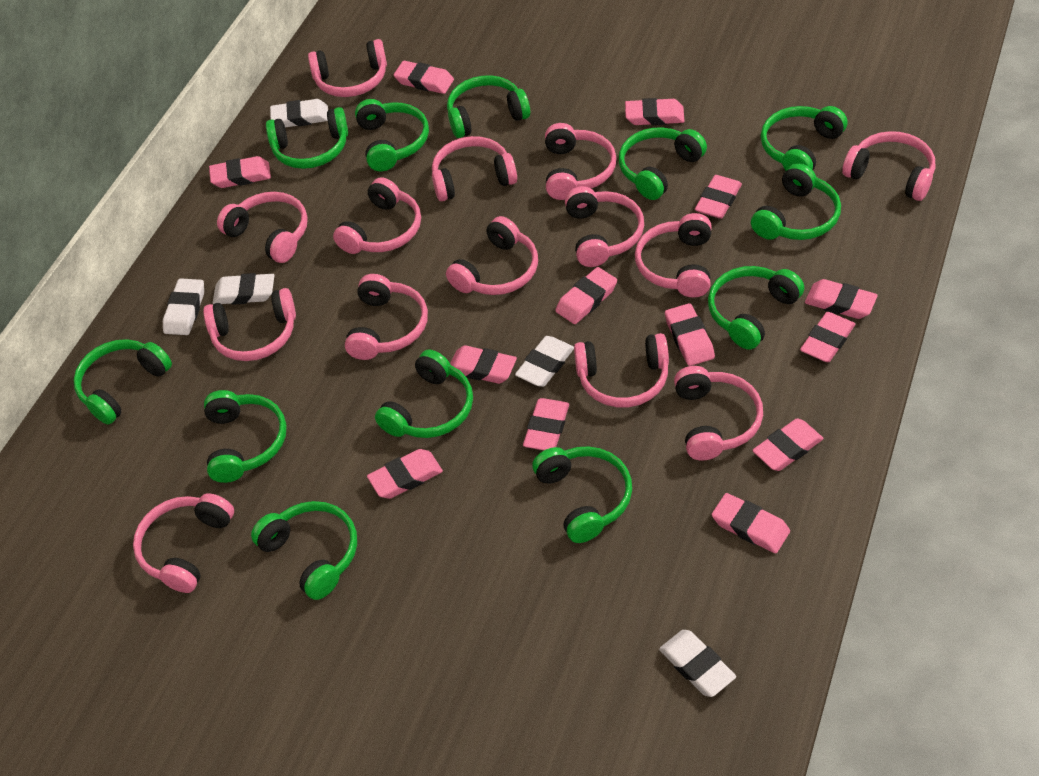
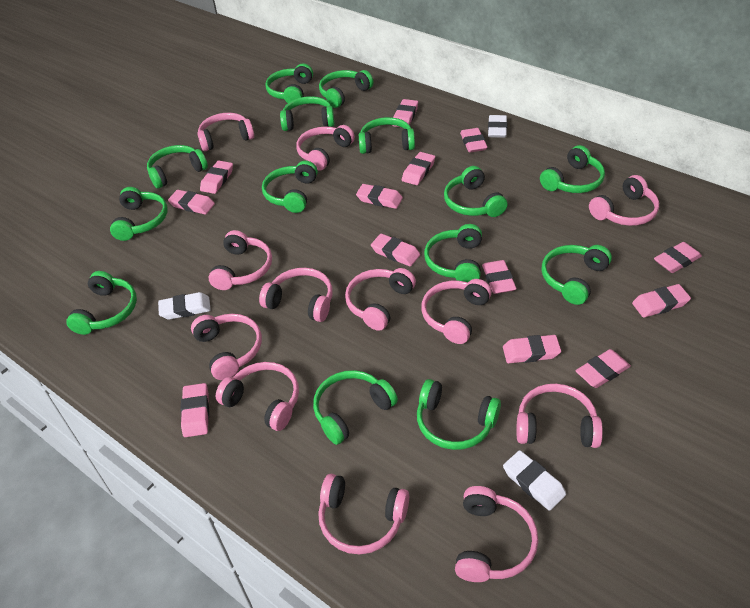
green headphones: [73,339,172,425] [204,390,287,483] [251,501,357,600] [266,107,348,169] [355,99,429,171] [375,350,473,438] [447,75,530,138] [532,446,632,543] [619,127,707,200] [708,266,804,350] [751,163,841,240] [761,106,847,170] = 12 -> [66,271,137,335] [110,187,168,241] [147,145,208,189] [262,161,318,213] [265,63,313,103] [280,96,335,131] [313,370,398,445] [319,70,374,108] [359,117,415,154] [417,379,501,450] [424,224,482,282] [444,166,508,217] [540,145,605,193] [541,245,612,305] = 14
pink headphones: [133,493,234,593] [203,288,296,361] [217,192,308,263] [308,39,387,97] [333,177,421,254] [345,274,428,360] [432,136,517,201] [446,216,538,295] [545,123,617,200] [565,186,644,267] [574,333,669,407] [635,213,712,298] [674,366,763,460] [842,131,935,201] = 14 -> [191,314,262,380] [197,113,254,151] [208,230,272,290] [216,362,299,431] [259,268,333,322] [296,125,355,171] [318,474,409,554] [345,268,416,331] [421,279,492,344] [455,486,538,582] [516,384,603,448] [589,175,659,226] = 12
white eraser: [163,278,204,335] [213,273,274,305] [270,99,328,128] [515,336,574,387] [659,630,736,697] = 5 -> [158,292,211,320] [488,115,507,138] [503,450,566,511] = 3

